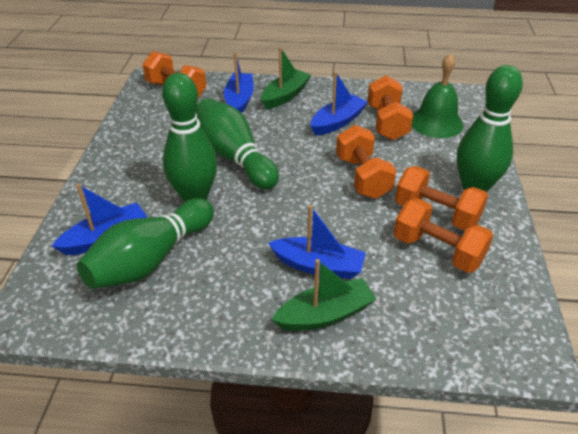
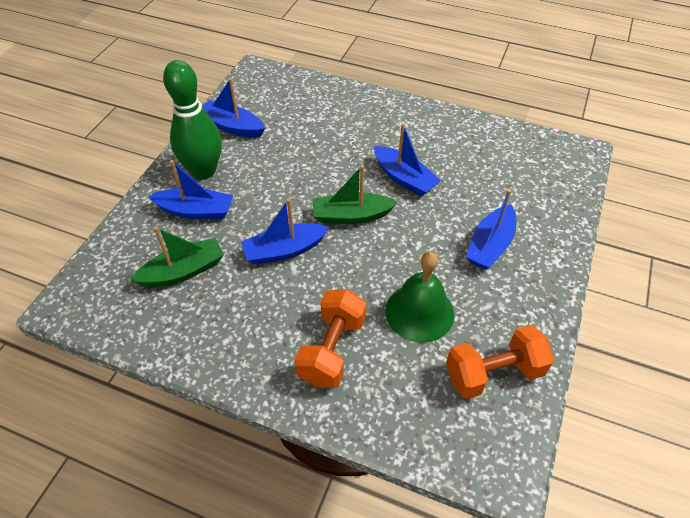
blue boat: [52,184,147,255] [224,52,254,113] [268,205,366,279] [311,72,368,136] = 4 -> [148,160,233,219] [202,78,265,138] [241,199,329,265] [374,123,441,197] [466,190,516,270] = 5
green bowling pin: [77,198,214,289] [162,73,218,202] [196,98,279,189] [457,65,523,192] = 4 -> [163,60,222,180] = 1
orange dumbbell: [142,51,206,98] [336,125,396,199] [368,76,413,140] [394,198,493,273] [395,166,488,231] = 5 -> [295,289,366,388] [446,325,554,399] = 2

